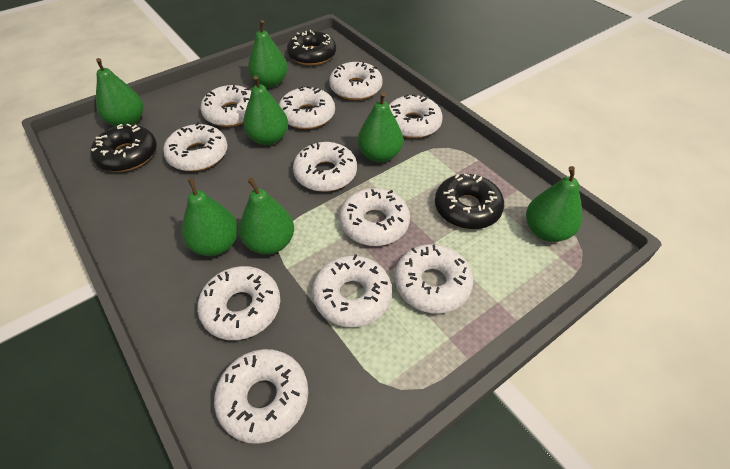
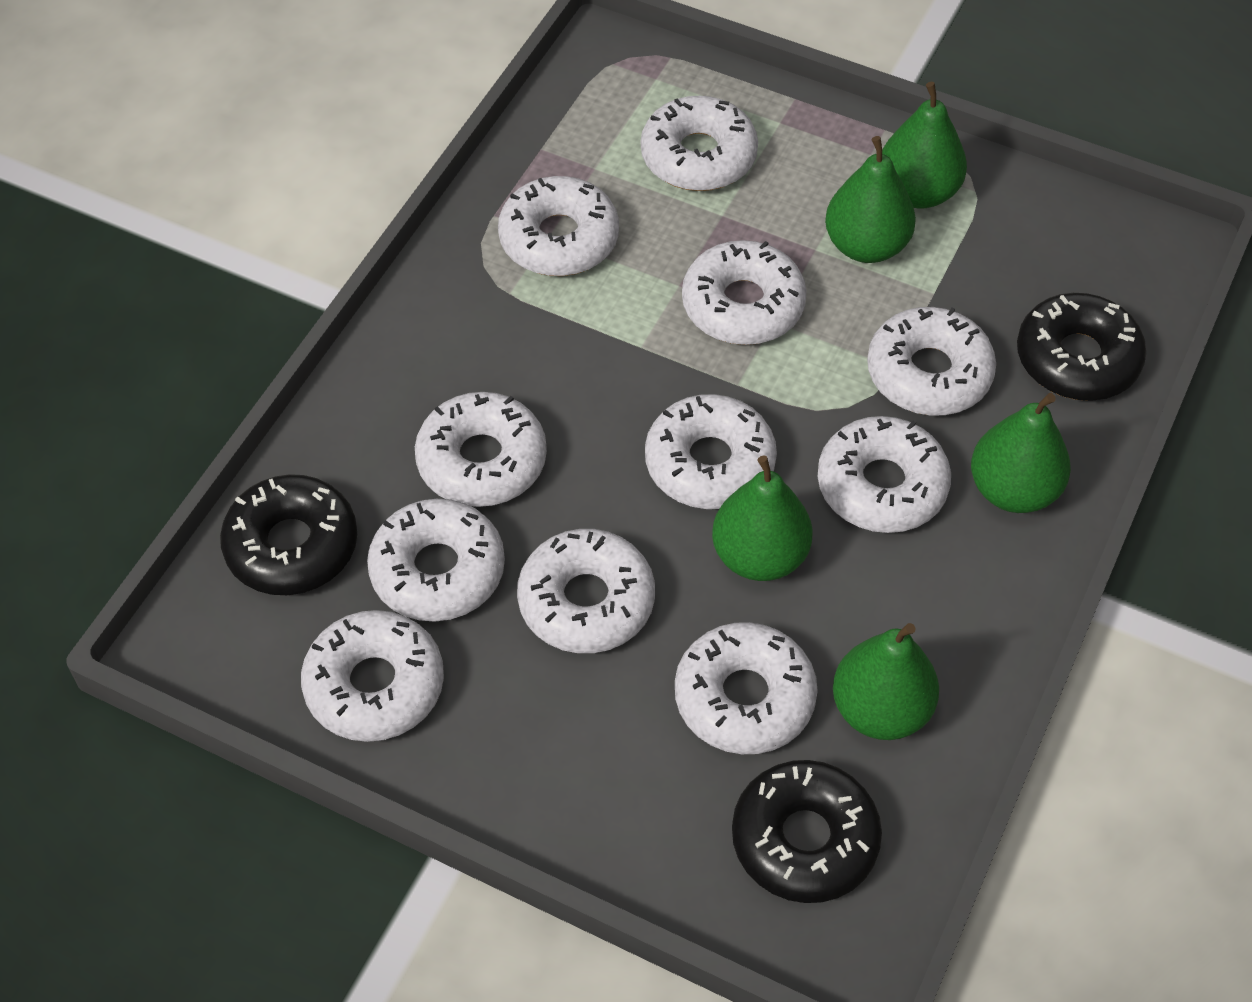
green pear: [96,58,143,126] [182,178,238,256] [239,178,294,255] [243,75,288,145] [248,20,288,88] [357,92,403,162] [526,166,583,242] = 7 -> [712,455,813,581] [825,136,916,263] [833,623,939,740] [882,82,967,209] [971,393,1071,513] = 5

